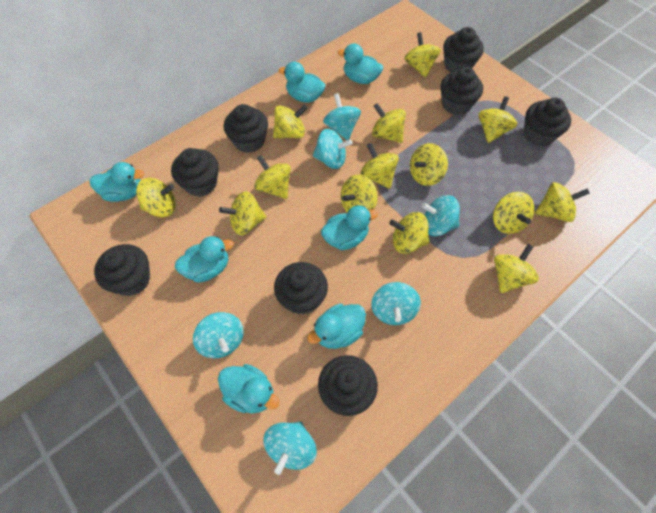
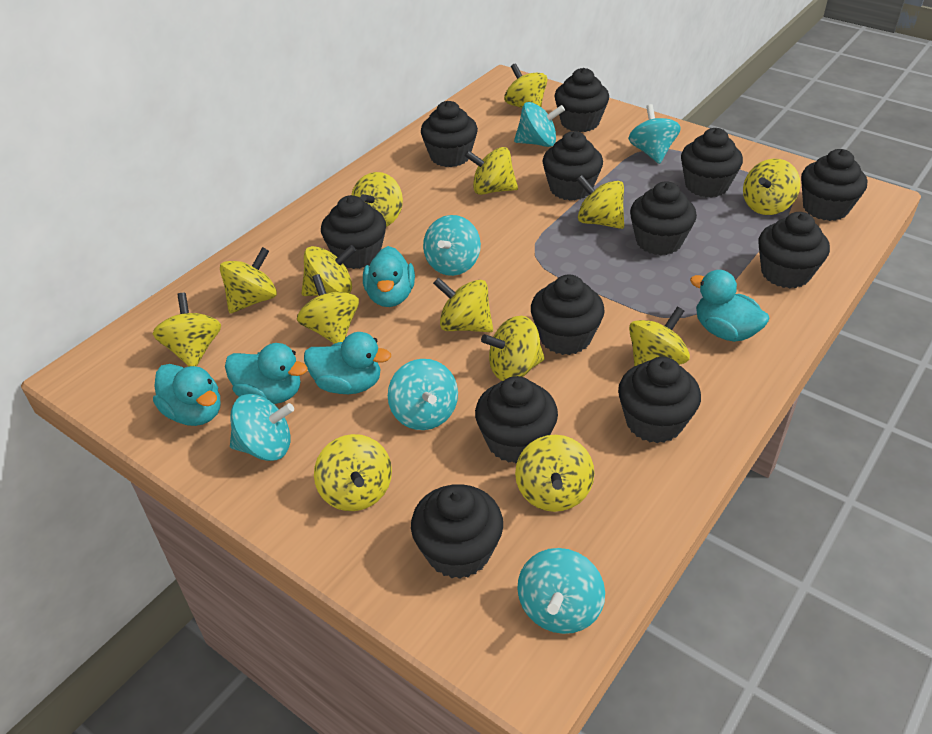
black cupcake: [94,244,150,296] [171,148,219,197] [224,104,268,153] [274,262,328,315] [318,355,378,416] [441,67,483,115] [443,27,484,73] [524,98,571,146] = 8 -> [321,195,386,269] [411,484,503,579] [421,101,478,167] [475,376,558,463] [531,275,605,355] [542,131,603,201] [554,68,609,132] [618,357,701,443] [630,181,697,255] [681,128,743,198] [759,212,830,288] [801,149,867,221] = 12
turquoise duck: [89,162,144,202] [175,236,234,283] [218,364,280,413] [278,62,326,103] [307,304,366,349] [321,205,378,250] [338,43,383,84] = 7 -> [153,364,220,426] [225,343,308,404] [304,332,391,394] [363,246,415,307] [690,270,770,342] = 5

